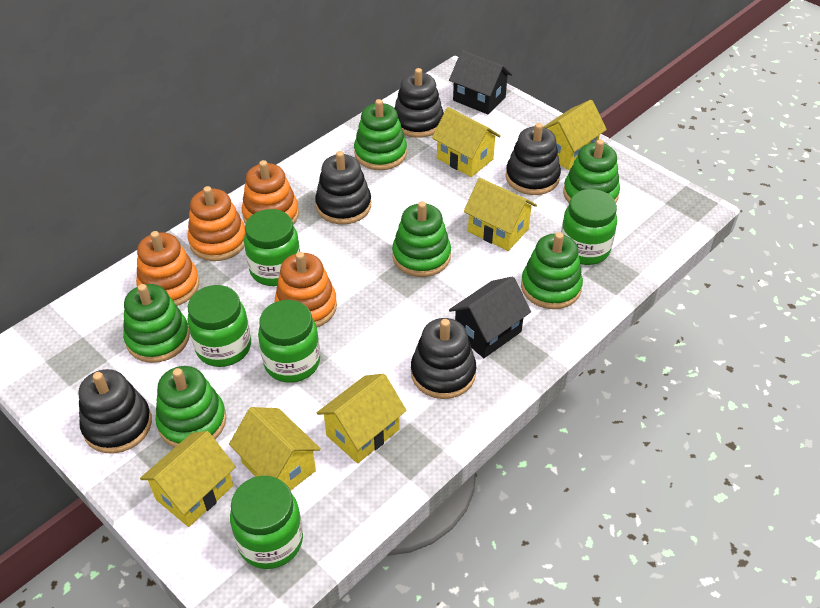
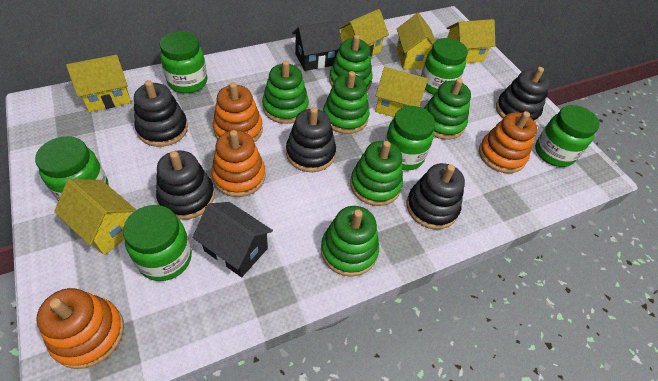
green jar: [187,285,251,367] [230,476,303,569] [244,209,300,286] [258,300,320,383] [561,189,617,265] = 5 -> [35,136,109,201] [123,205,192,281] [160,31,207,93] [385,106,435,170] [421,38,468,95] [535,105,599,167] = 6

